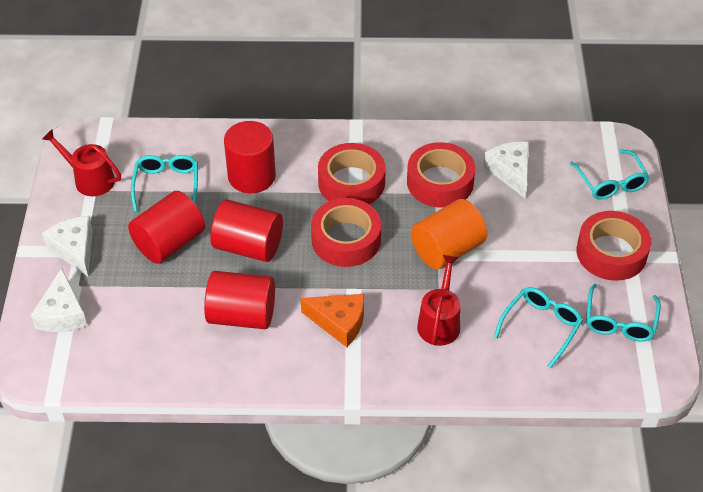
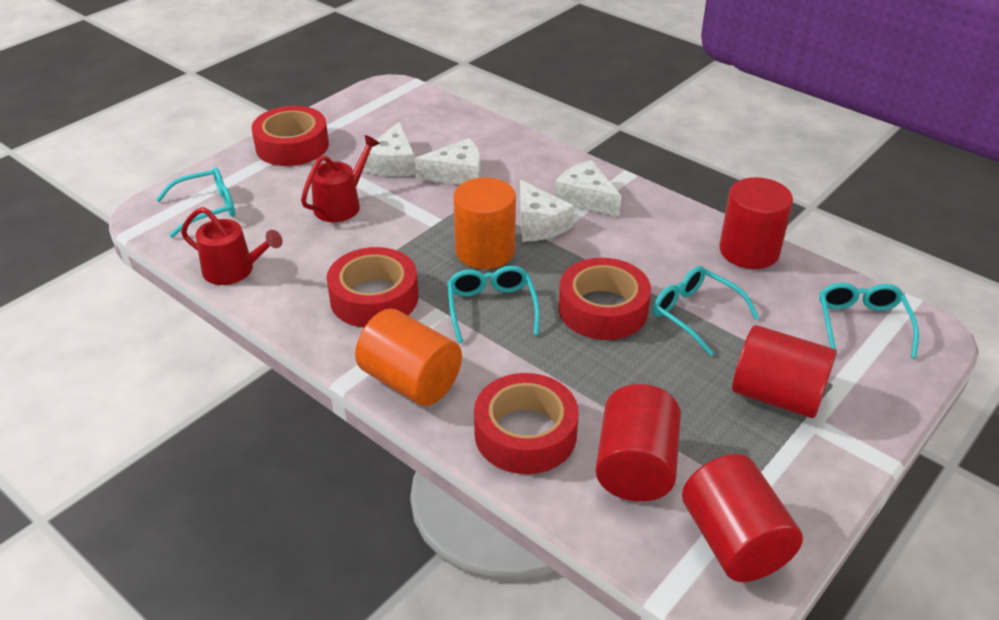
orange cheese: [301,294,364,347] = 1 -> none = 0
orange cylinder: [411,199,487,270] = 1 -> [355,309,462,406] [453,177,516,269] = 2
white cheese: [31,268,87,332] [42,216,93,277] [483,142,529,198] = 3 -> [362,122,415,177] [414,138,481,185] [520,180,574,242] [554,160,621,217] = 4

